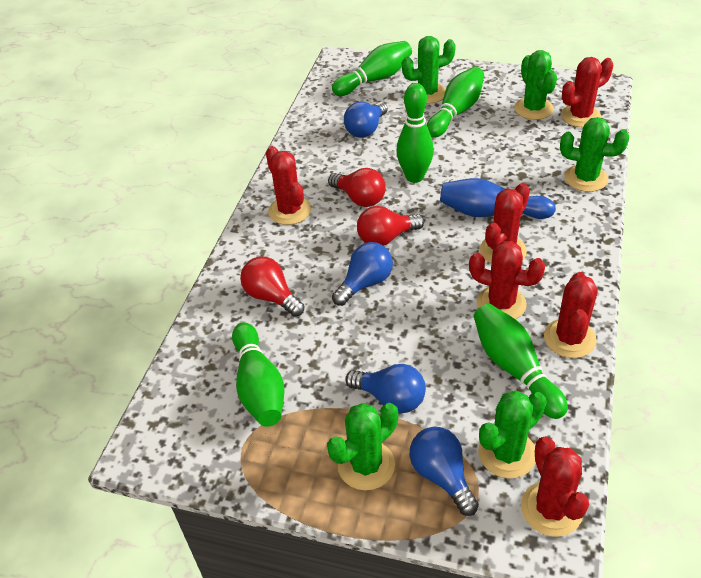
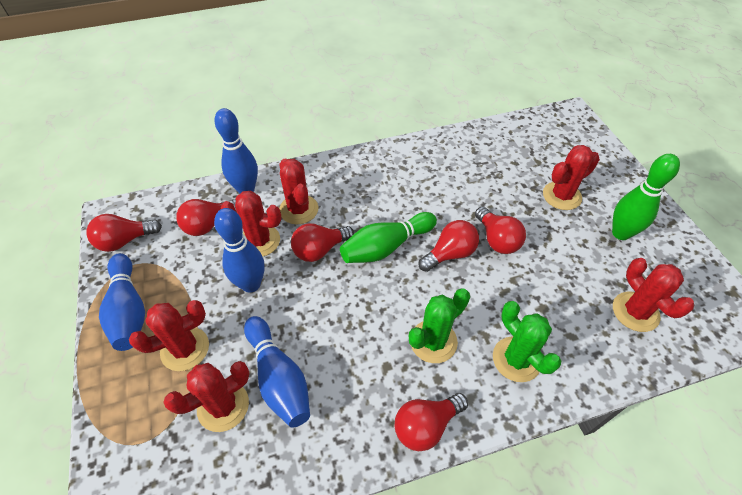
blue bowling pin: [440,178,556,219] = 1 -> [99,253,145,351] [214,108,258,193] [214,208,265,293] [244,316,310,428] = 4
blue light bulb: [332,242,393,306] [344,102,388,138] [345,364,426,413] [409,427,479,516] = 4 -> none = 0
green bowling pin: [232,322,285,427] [332,41,412,96] [397,83,434,183] [427,67,484,138] [474,304,568,419] = 5 -> [340,212,437,263] [612,154,680,240] = 2
green cactus: [327,403,398,490] [402,36,456,104] [478,391,547,479] [514,50,557,120] [560,117,629,192] = 5 -> [409,288,470,363] [493,301,561,382] = 2
red light bulb: [240,256,305,317] [328,168,386,207] [357,206,424,246] = 3 -> [86,214,162,252] [176,199,236,236] [291,223,354,262] [395,393,468,451] [419,220,479,272] [475,206,526,254] = 6

